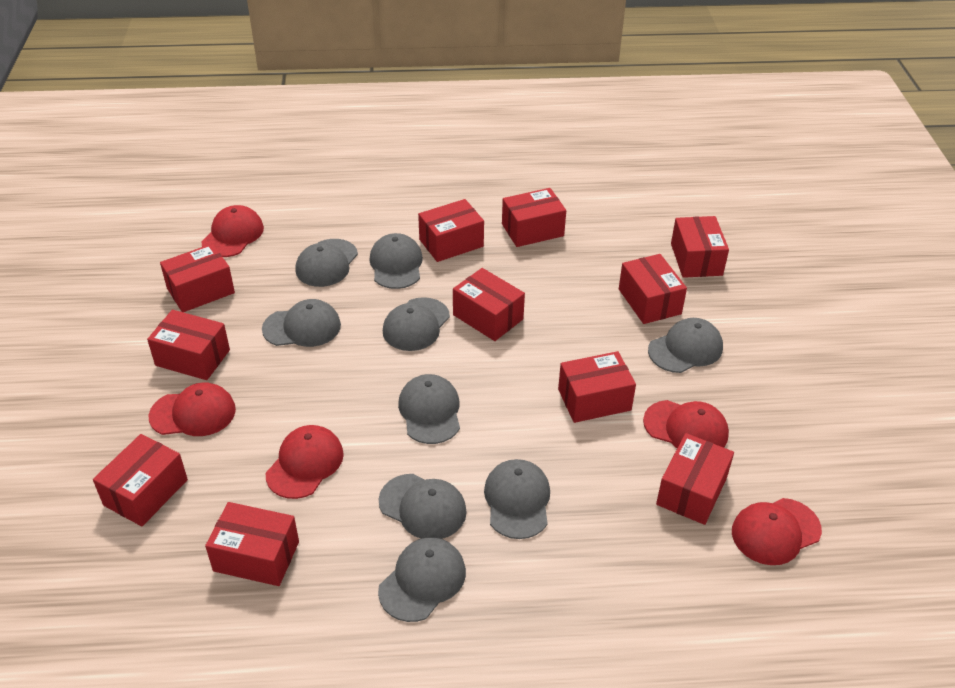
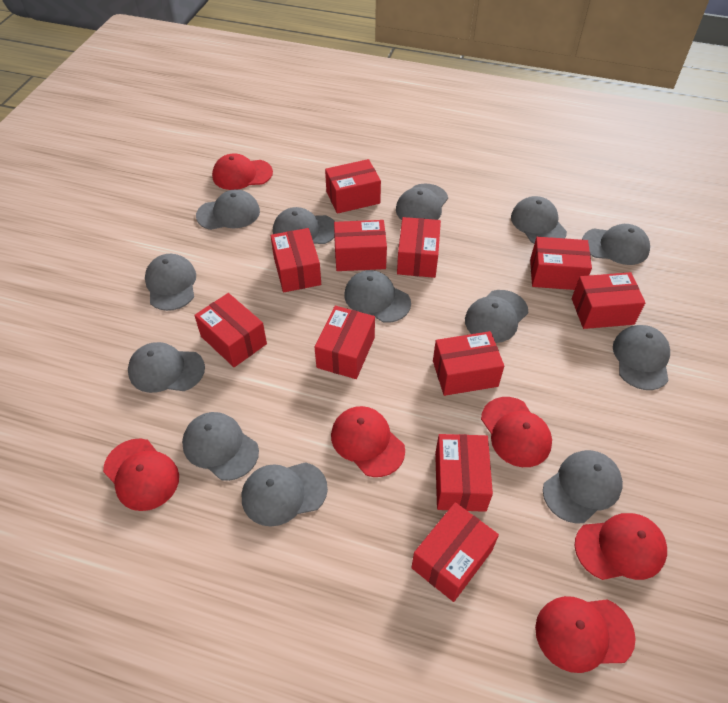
grey cap: [262,299,341,347] [295,239,358,287] [369,233,423,289] [378,537,466,622] [379,474,467,539] [383,297,450,351] [398,374,460,444] [484,459,550,539] [648,318,723,373] = 9 -> [128,342,205,393] [145,254,196,311] [182,412,259,481] [196,189,260,230] [242,462,328,526] [273,207,335,244] [344,270,411,323] [396,184,448,220] [465,290,528,343] [511,196,567,244] [543,450,623,524] [582,224,650,265] [613,325,670,390] = 13
red cap: [149,382,236,436] [202,205,264,257] [266,425,344,499] [643,400,729,448] [732,498,822,565] = 5 -> [103,438,179,511] [212,154,273,190] [331,406,405,477] [481,397,552,467] [535,596,636,673] [575,513,667,580] = 6

